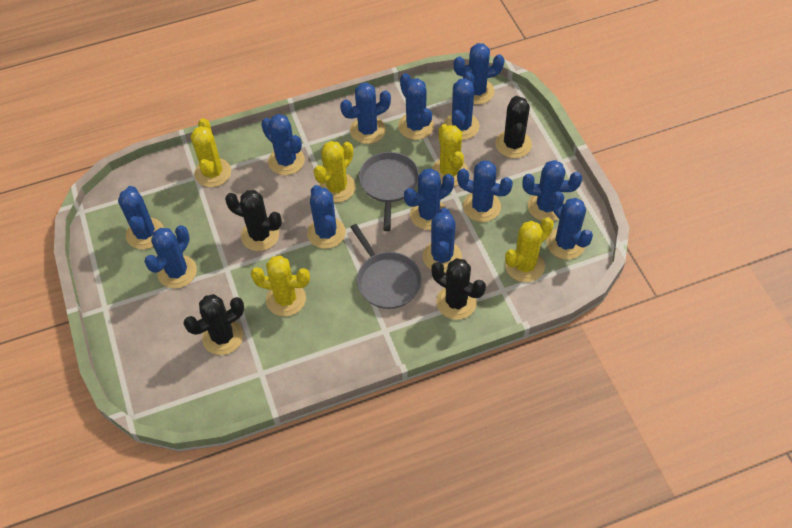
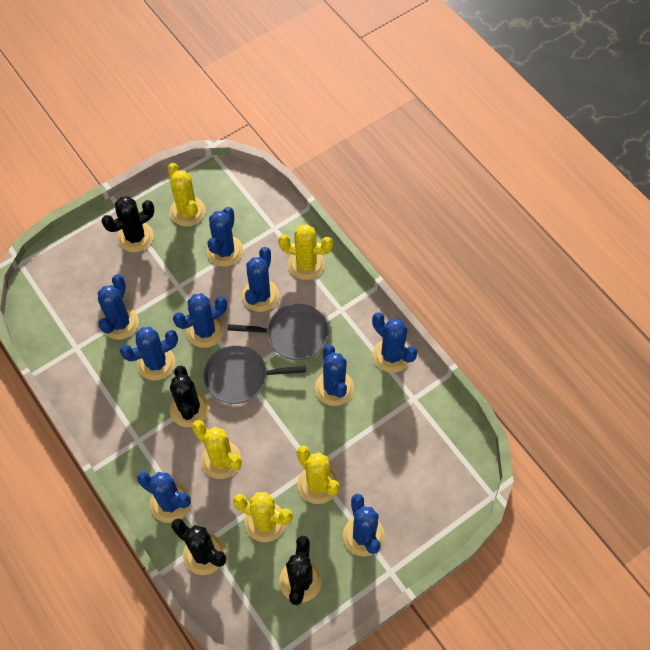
blue cactus: [118,186,164,249] [144,225,197,289] [261,114,305,175] [307,185,346,249] [340,83,391,144] [398,73,434,140] [404,168,454,230] [423,207,462,273] [444,72,479,140] [454,43,504,105] [457,161,513,222] [522,160,582,221] [546,191,593,260] = 13 -> [98,274,139,340] [120,327,178,381] [137,471,191,523] [173,293,227,348] [207,207,243,267] [242,247,279,312] [315,344,354,406] [343,494,385,557] [372,312,417,373] = 9

